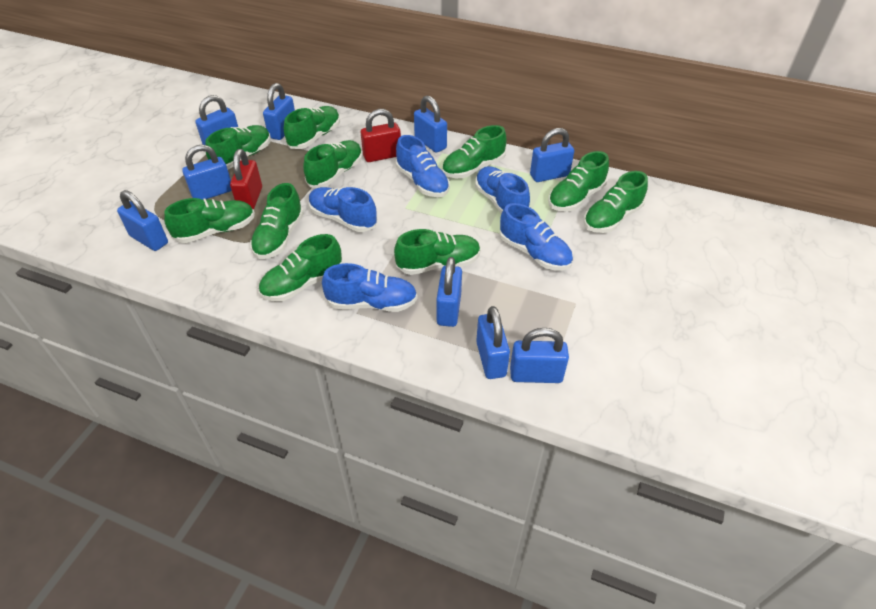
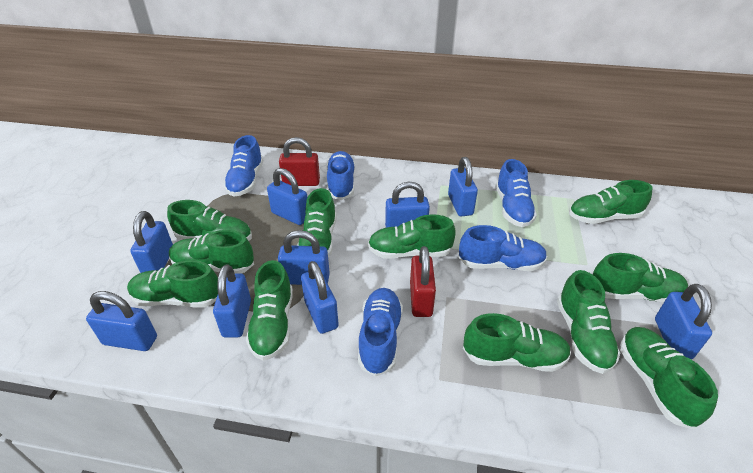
green shoe: [164,198,255,243] [205,125,271,169] [250,183,304,259] [259,234,342,301] [284,106,340,149] [303,140,363,188] [394,229,481,275] [442,125,507,178] [548,151,609,211] [584,171,648,233] = 10 -> [127,260,218,308] [167,200,252,241] [169,230,254,274] [246,260,293,361] [297,188,337,257] [368,214,456,259] [463,313,571,372] [557,270,620,374] [569,180,653,224] [593,253,688,303] [620,327,718,430] = 11

